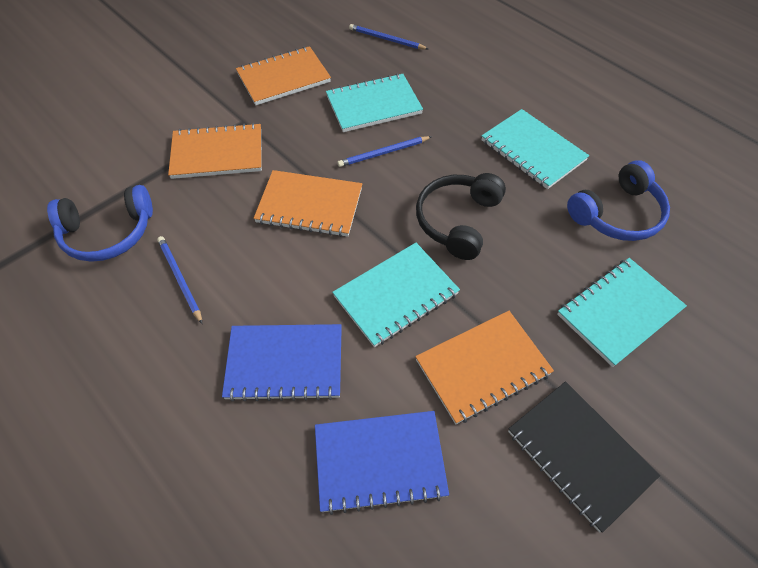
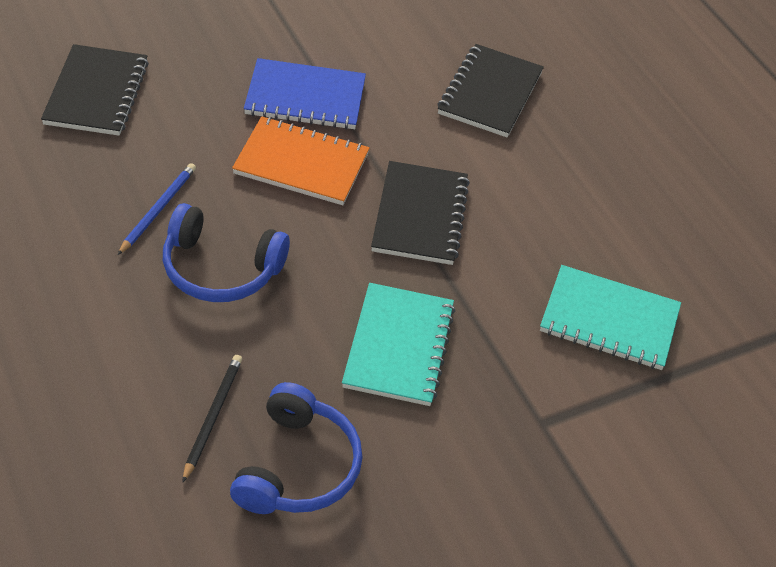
black headphones: [416,173,506,260] = 1 -> none = 0
black notebook: [508,381,660,533] = 1 -> [41,44,149,136] [371,161,470,265] [438,44,544,137] = 3
black pencil: none = 0 -> [182,355,242,483] = 1
blue notebook: [222,324,342,402] [315,411,449,515] = 2 -> [244,58,366,130] = 1
blue pencil: [157,236,202,324] [338,136,432,167] [349,24,428,50] = 3 -> [118,163,196,255] = 1
orange notebook: [168,123,262,179] [236,46,331,105] [254,170,362,237] [415,311,554,424] = 4 -> [232,116,370,205] = 1
turquoise notebook: [326,73,423,132] [332,243,460,347] [482,109,589,189] [557,258,687,367] = 4 -> [342,283,455,406] [540,265,681,370] = 2

